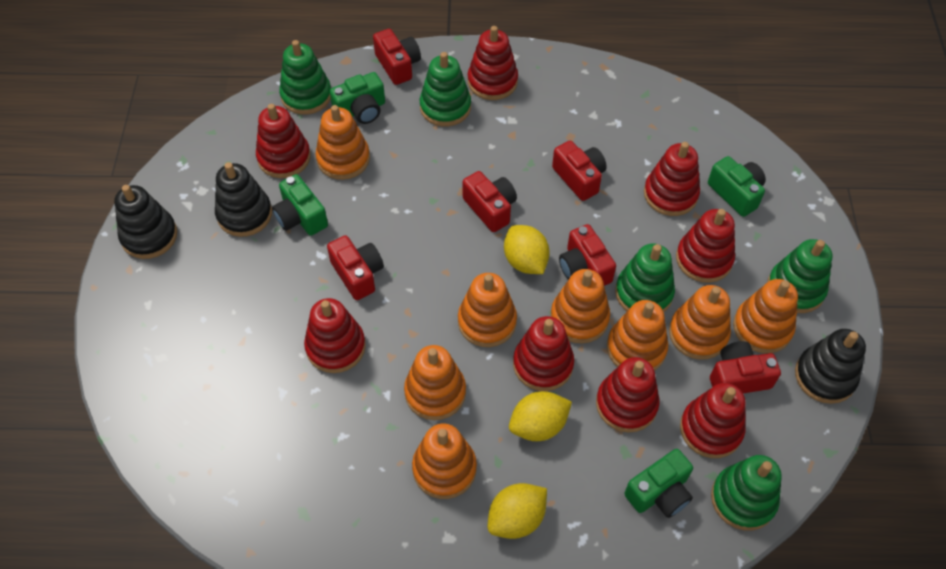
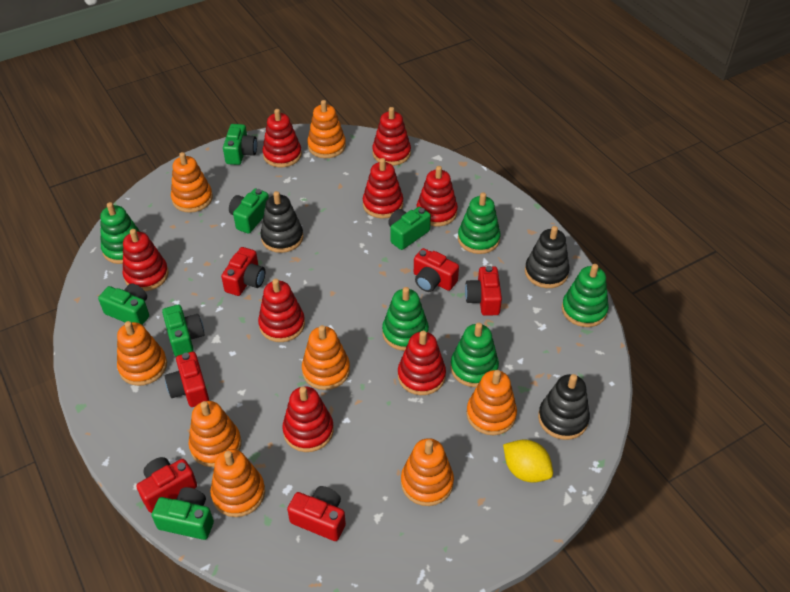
green camera: [272,174,328,236] [329,72,385,124] [624,449,693,518] [708,156,766,217] = 4 -> [98,283,149,325] [152,487,214,540] [162,305,205,357] [223,124,257,165] [229,188,269,234] [388,207,431,250] = 6
yellow lemon: [488,483,547,539] [504,225,550,274] [509,391,572,441] = 3 -> [503,439,553,483] = 1

